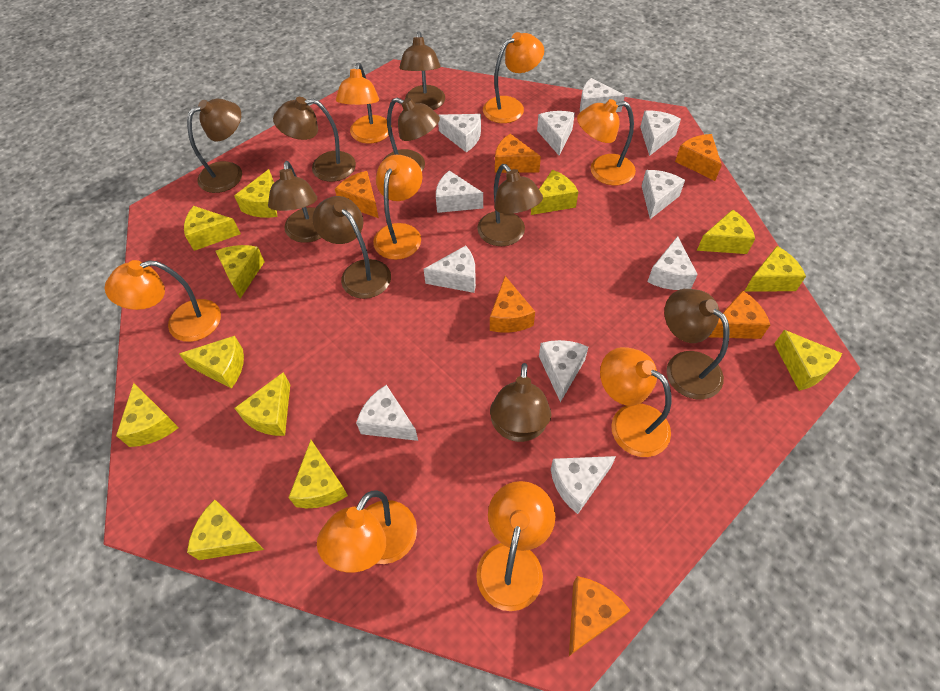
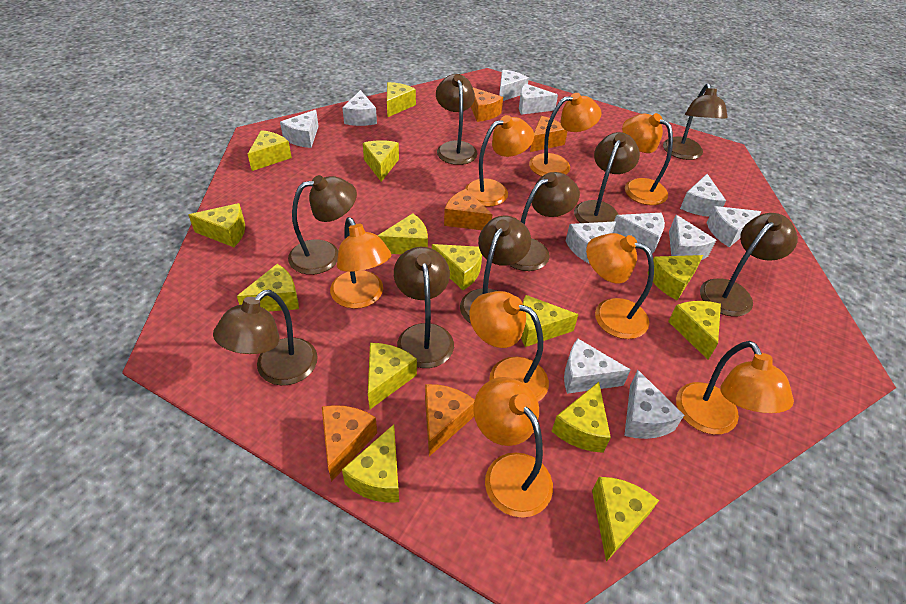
orange cheese: [335,171,379,218] [490,276,535,333] [495,134,541,173] [569,576,631,656] [675,134,722,181] [709,291,770,339] = 6 -> [322,405,377,482] [425,384,475,456] [444,189,493,230] [471,88,503,122] [530,116,568,152] = 5
yellow cheese: [116,383,179,447] [179,336,244,389] [184,206,241,251] [187,499,264,560] [215,245,265,299] [234,169,277,218] [234,372,290,436] [288,440,348,508] [531,170,579,215] [697,209,755,254] [744,246,806,292] [774,330,842,391] = 12 -> [189,203,245,247] [237,264,299,312] [248,130,292,171] [342,424,399,503] [363,140,399,182] [368,343,417,409] [378,213,428,254] [387,82,416,117] [432,244,482,290] [521,295,579,347] [552,382,611,453] [592,477,659,562] [647,255,703,300] [668,301,721,360] = 14

